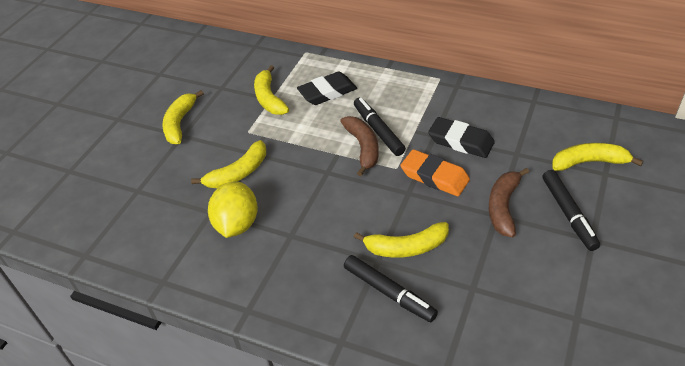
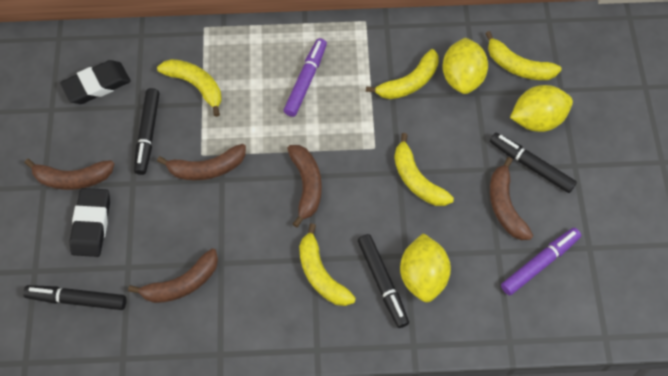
black marker: [344,255,438,322] [354,98,406,156] [543,170,600,251] = 3 -> [23,285,126,310] [134,88,160,175] [358,234,409,328] [490,133,577,193] = 4
brown banana: [340,116,379,176] [489,168,529,237] = 2 -> [25,159,114,190] [128,249,218,303] [157,144,246,180] [287,145,322,227] [490,157,533,240] = 5
orange eraser: [400,149,470,196] = 1 -> none = 0
purple marker: none = 0 -> [284,38,327,117] [501,228,581,295] = 2
yellow lemon: [208,181,258,238] = 1 -> [400,233,451,302] [442,38,488,94] [510,85,573,132] = 3

